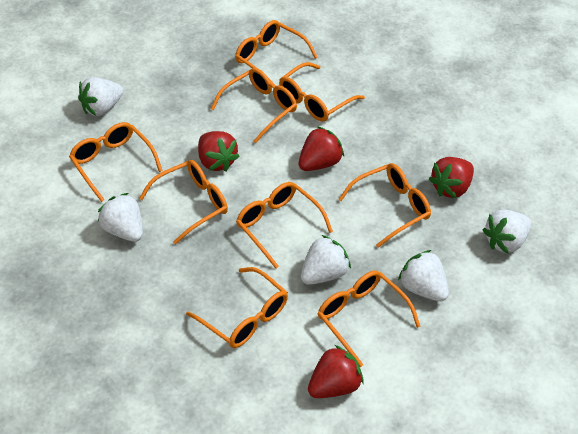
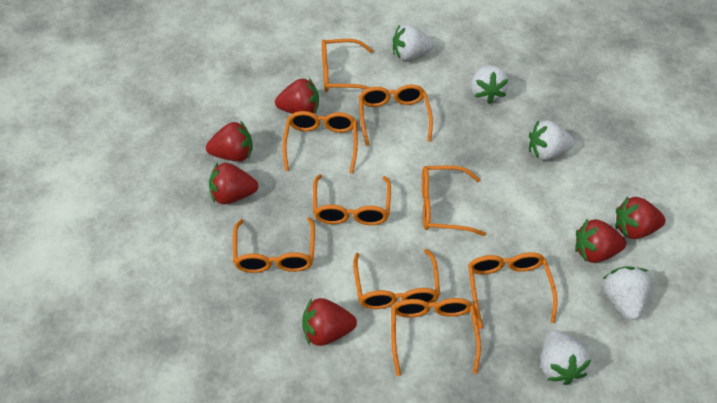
red strawberry: [198,131,240,172] [299,126,344,171] [308,345,364,398] [429,157,474,198] = 4 -> [206,121,253,162] [209,163,258,204] [275,78,319,114] [302,298,357,346] [575,219,626,263] [615,196,666,239] = 6

